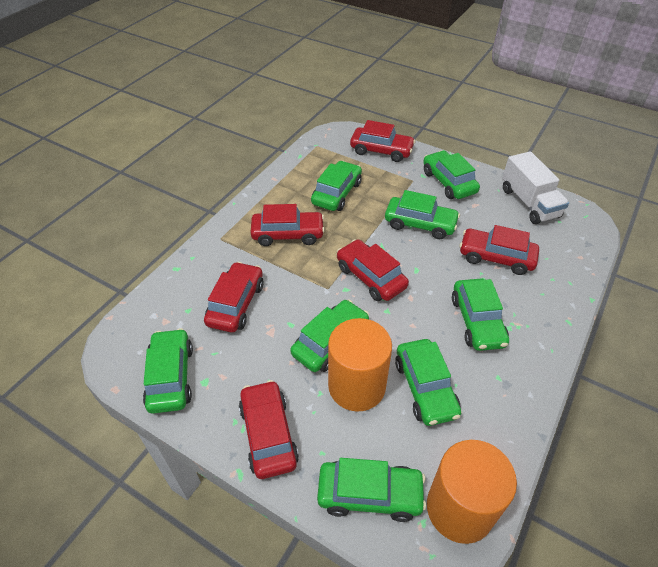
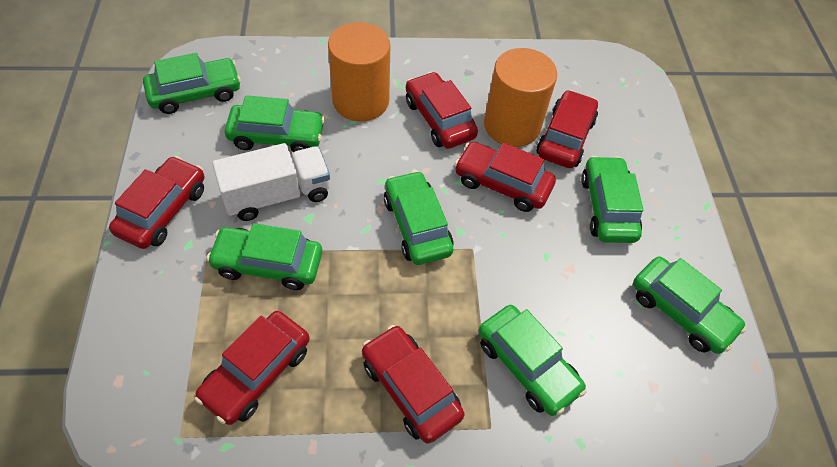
green car: [143,328,193,414] [290,300,369,372] [311,161,362,211] [317,458,426,522] [385,190,460,239] [395,339,461,426] [423,150,480,199] [452,279,509,351] = 8 -> [143,53,241,114] [207,223,322,290] [225,95,325,152] [384,171,454,265] [478,305,586,416] [581,156,643,243] [633,256,747,354] = 7

